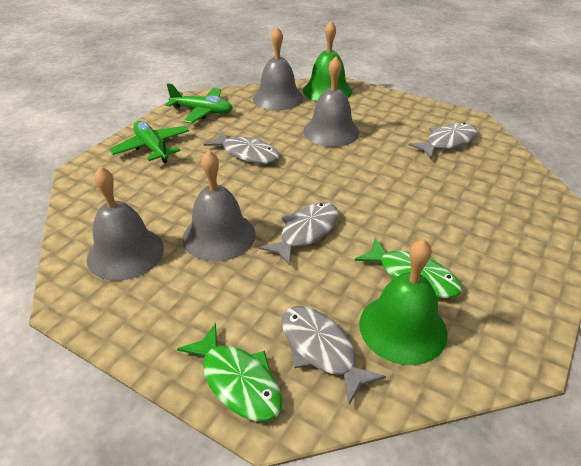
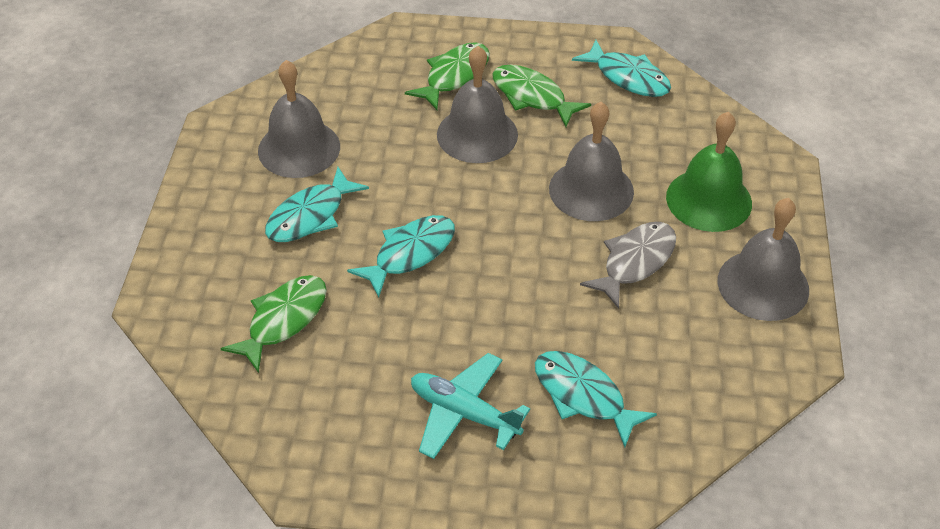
green bell: [303,21,352,101] [359,239,447,365] = 2 -> [666,112,752,232] = 1
green fish: [177,323,282,421] [355,237,462,298] = 2 -> [220,275,327,373] [405,42,490,110] [492,65,591,127] = 3
green plane: [109,121,189,163] [166,83,233,124] = 2 -> none = 0
grey fish: [203,131,280,164] [259,202,339,266] [281,306,386,405] [409,123,478,159] = 4 -> [580,222,676,309] = 1
turquoise fish: none = 0 -> [265,167,369,242] [347,215,455,297] [535,351,657,447] [572,40,671,97] = 4
turquoise plane: none = 0 -> [411,353,530,459] = 1

